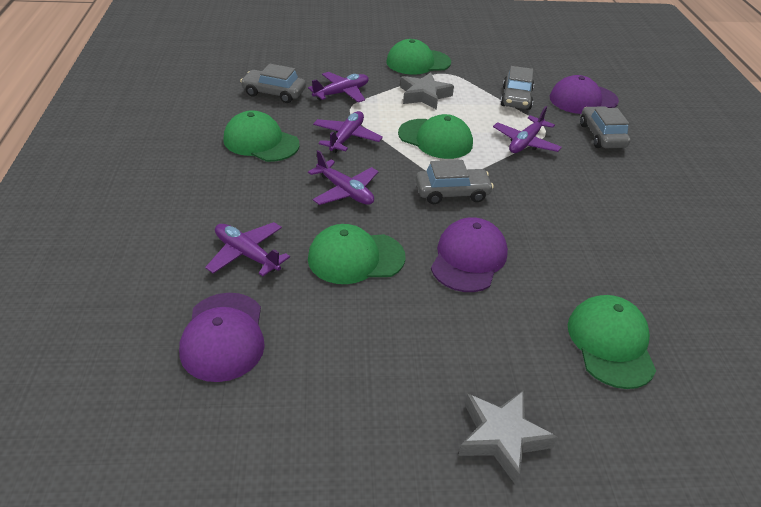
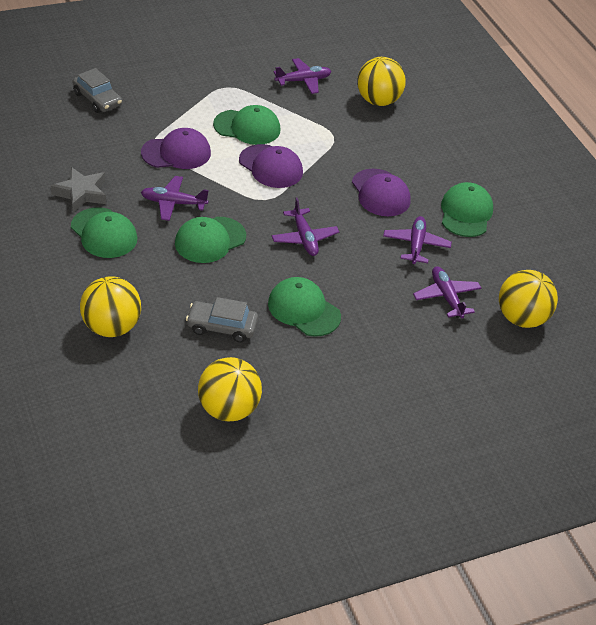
grey car: [240,64,306,103] [416,160,494,204] [501,66,534,110] [580,106,630,148] = 4 -> [72,68,122,113] [186,297,258,342] = 2
grey star: [400,72,454,110] [458,390,558,485] = 2 -> [51,167,106,212] = 1
yellow ball: none = 0 -> [80,276,141,337] [198,357,262,421] [357,57,406,106] [499,270,558,328] = 4

